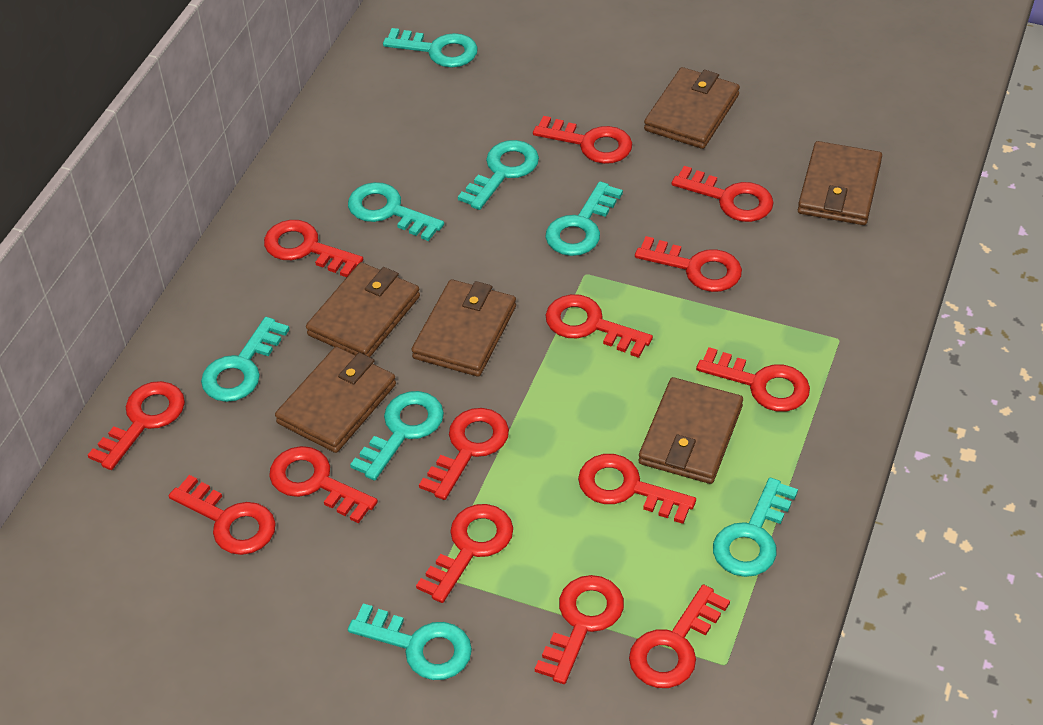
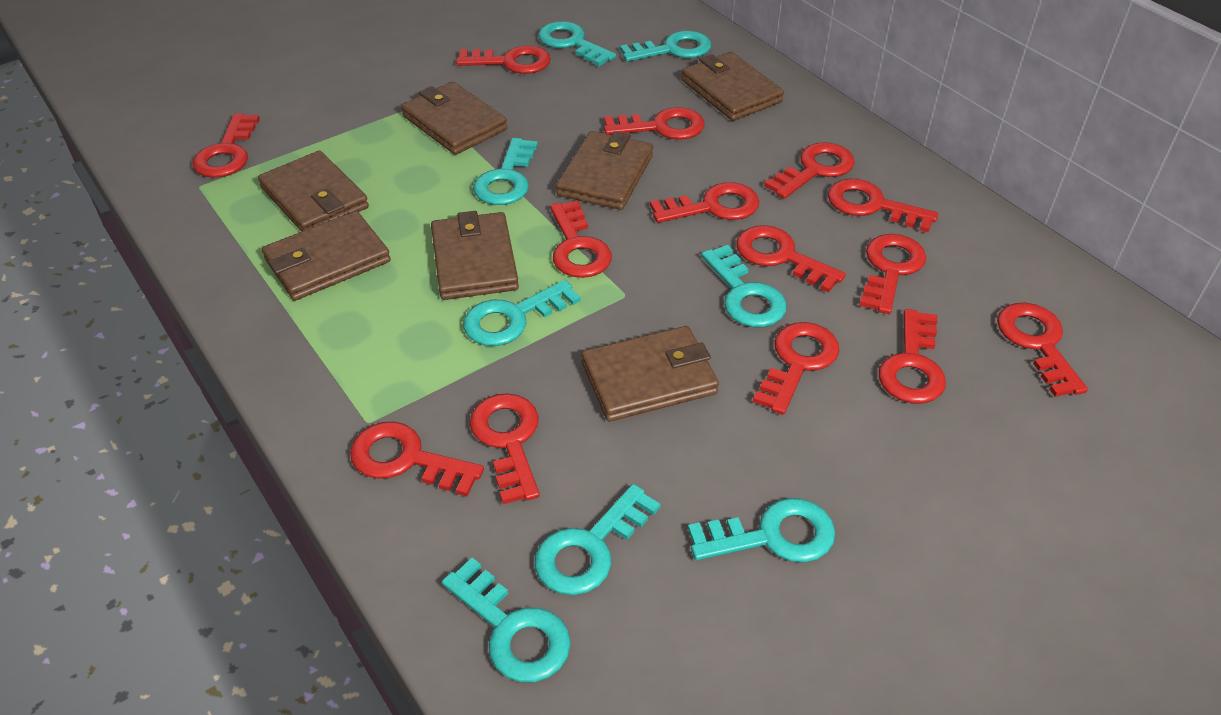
brown wallet: [275,347,396,453] [306,262,420,357] [412,279,516,377] [639,377,743,484] [644,67,740,149] [798,141,882,225] = 6 -> [258,151,369,232] [262,211,391,301] [401,81,507,155] [431,211,519,300] [556,131,653,210] [582,326,719,422] [682,52,784,121] = 7

